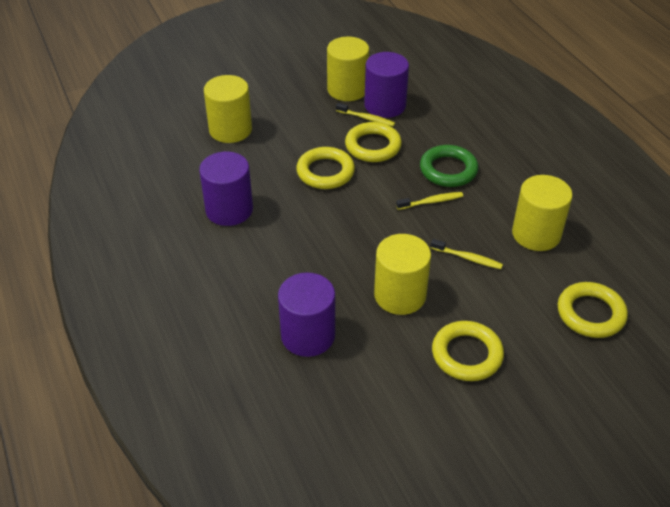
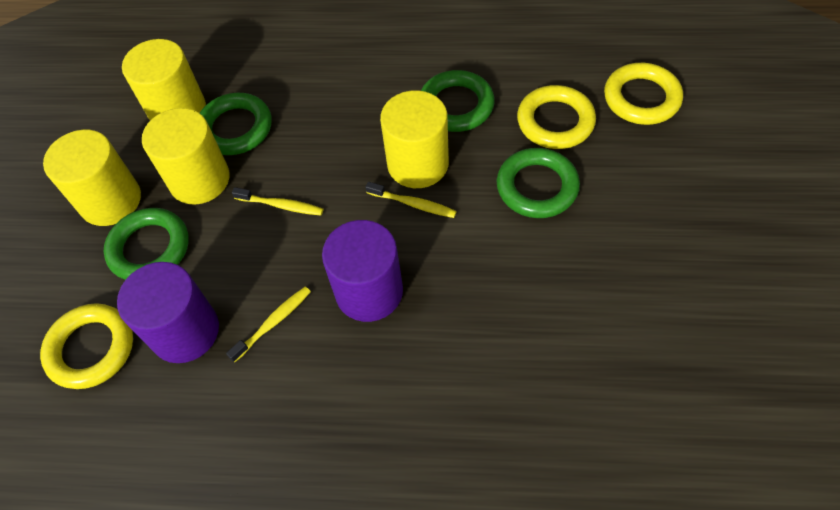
green ring: [420,145,478,187] = 1 -> [104,208,189,280] [200,93,272,155] [421,70,495,132] [497,148,580,218] = 4
purple cylinder: [199,152,253,226] [278,272,335,357] [364,52,409,118] = 3 -> [117,262,219,363] [322,220,403,322] = 2
yellow ring: [296,147,355,189] [345,122,402,162] [432,321,504,381] [557,282,628,338] = 4 -> [40,303,133,389] [517,85,596,149] [604,63,683,125] = 3

